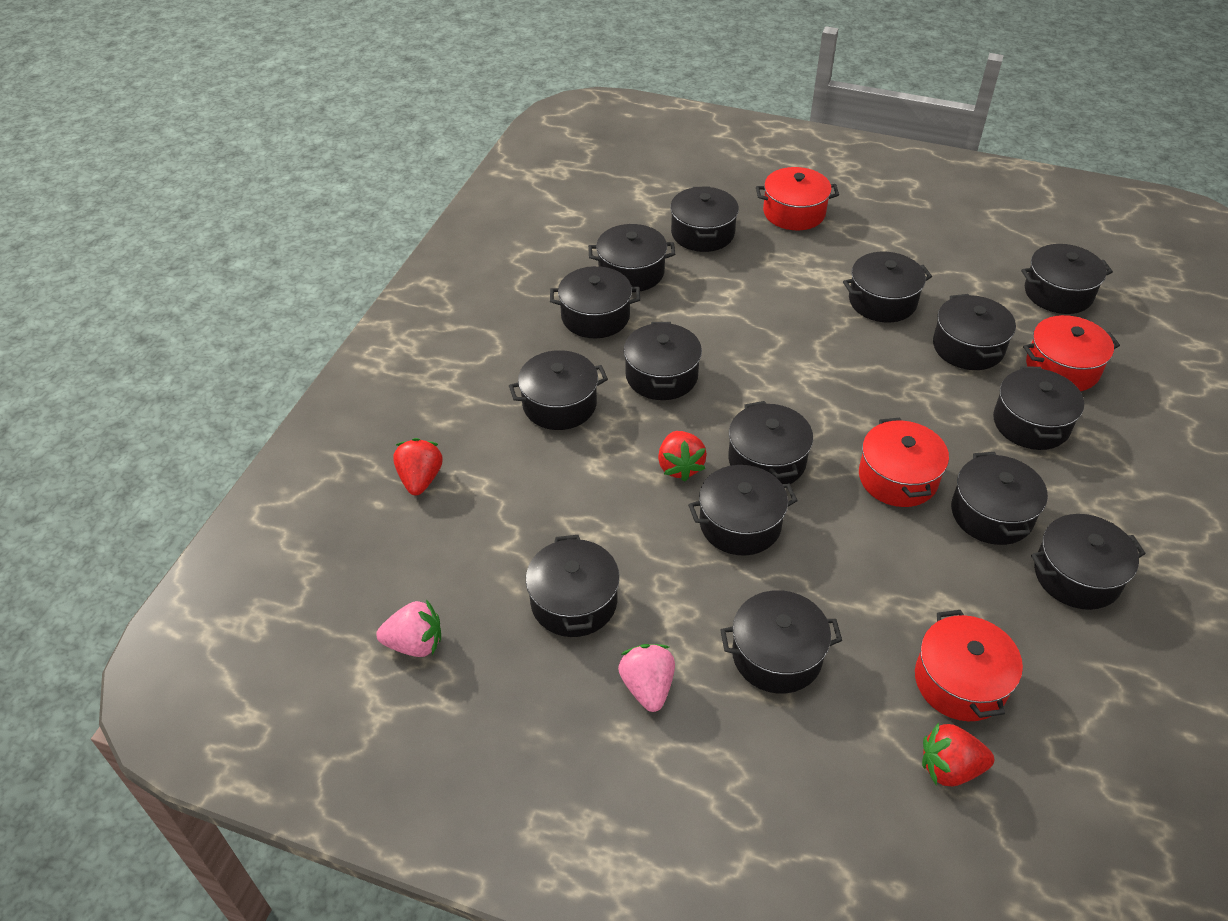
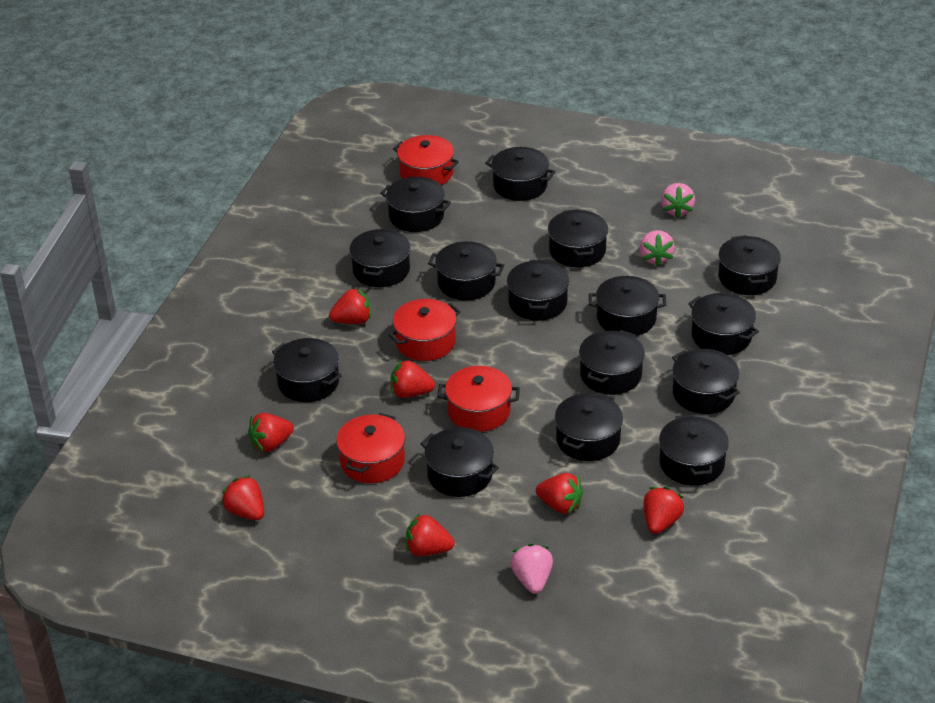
pink strawberry: [376,600,441,657] [618,644,675,712] = 2 -> [510,544,553,594] [639,230,675,266] [661,183,695,218] = 3
red strawberry: [393,438,443,495] [658,431,707,482] [922,722,994,786] = 3 -> [221,475,264,520] [248,413,294,452] [329,287,371,324] [391,360,435,398] [406,513,455,556] [536,473,583,514] [643,487,684,534] = 7

